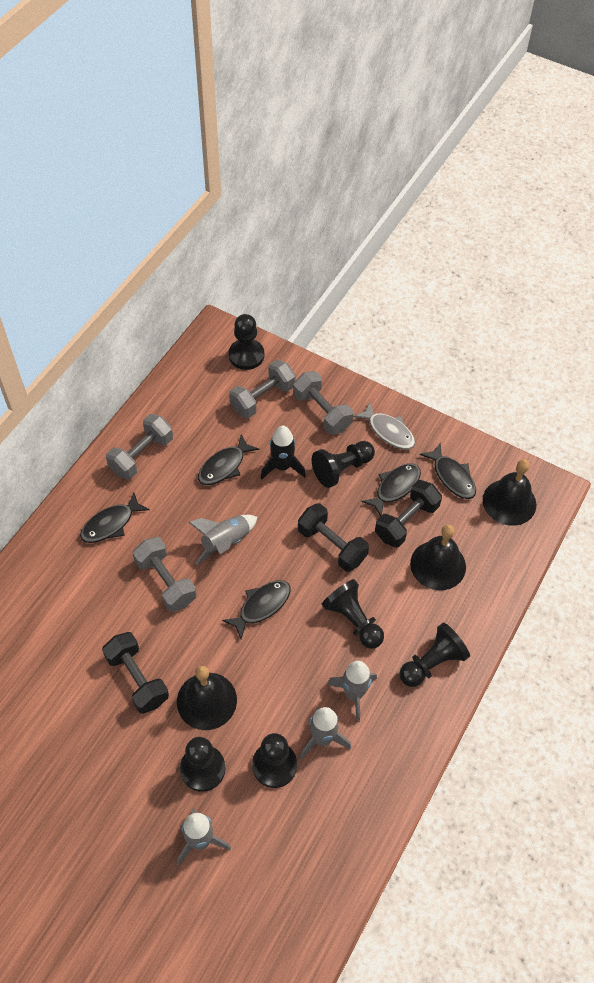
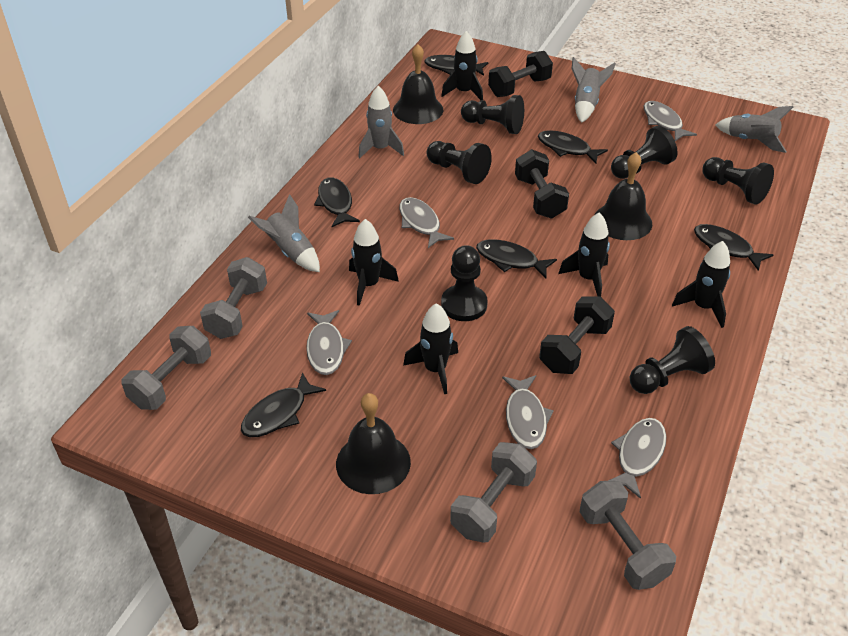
black fish: [80,493,150,543] [198,434,259,485] [222,580,291,639] [361,463,421,516] [420,443,476,499] = 5 -> [241,372,326,437] [314,177,360,227] [424,55,488,75] [476,239,557,278] [538,130,608,164] [694,224,773,271] = 6
black rocket: [261,426,306,480] = 1 -> [349,219,399,306] [403,303,458,394] [441,31,483,100] [558,212,610,297] [672,241,730,328] = 5
grey fish: [353,402,415,450] = 1 -> [306,310,352,375] [399,197,454,248] [502,375,554,449] [608,418,667,499] [644,101,697,141] = 5

